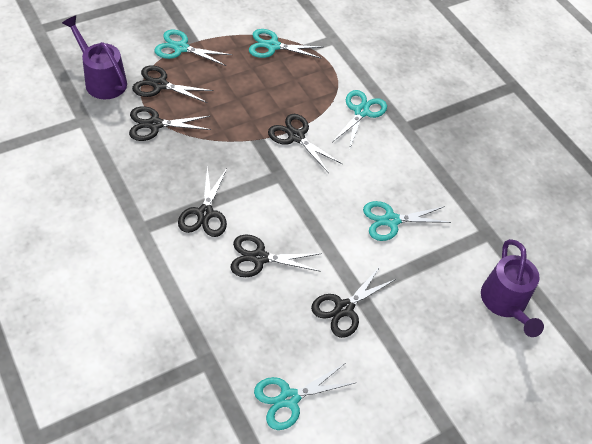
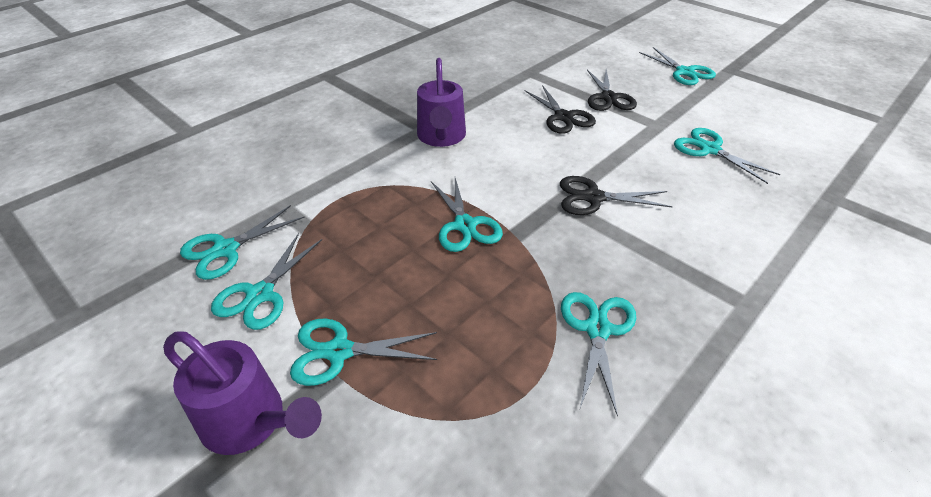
black scissors: [129,106,211,141] [132,65,214,103] [178,166,227,237] [231,234,322,277] [268,114,342,173] [311,265,396,338] = 6 -> [525,85,596,134] [560,176,673,215] [587,70,637,111] = 3
turquoise scissors: [154,30,232,66] [249,29,323,59] [254,363,355,430] [333,90,387,150] [363,201,451,241] = 5 -> [180,205,305,280] [211,233,322,330] [290,318,437,386] [431,178,503,252] [561,292,636,417] [639,47,716,85] [674,128,780,184] = 7

